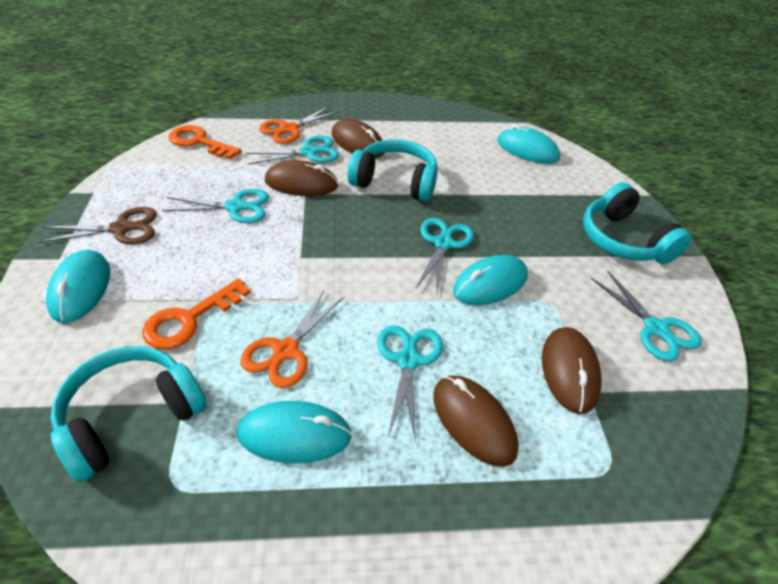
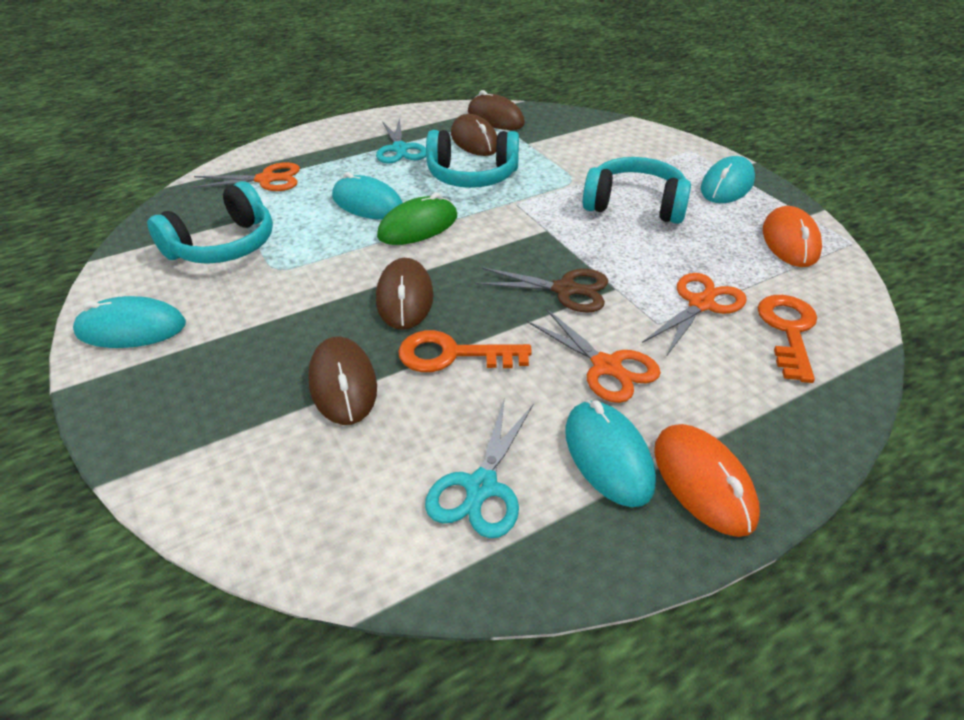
green mouse: none = 0 -> [377,193,457,245] = 1
orange mouse: none = 0 -> [654,424,760,537] [763,206,822,267] = 2
orange scissors: [240,290,344,388] [259,106,339,144] = 2 -> [190,162,300,191] [526,309,661,403] [642,273,747,357] = 3
turquoise scissors: [162,189,269,223] [246,135,340,165] [377,325,443,442] [416,218,474,293] [591,270,702,361] = 5 -> [376,119,426,164] [425,400,533,538] = 2

